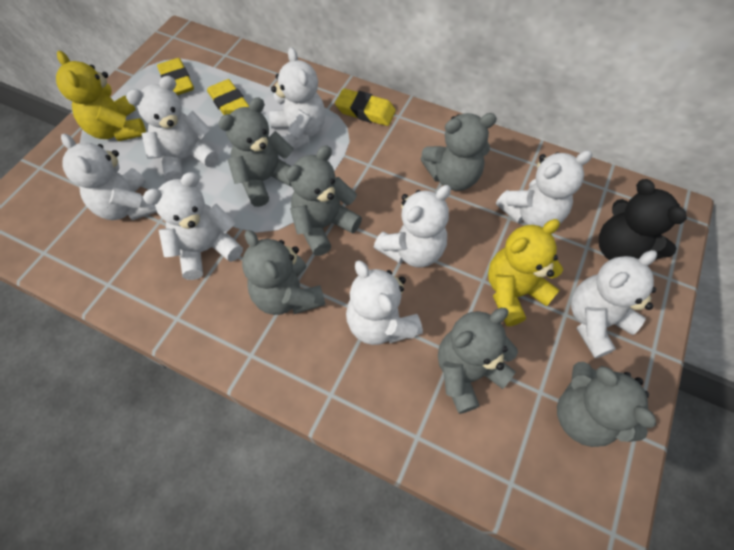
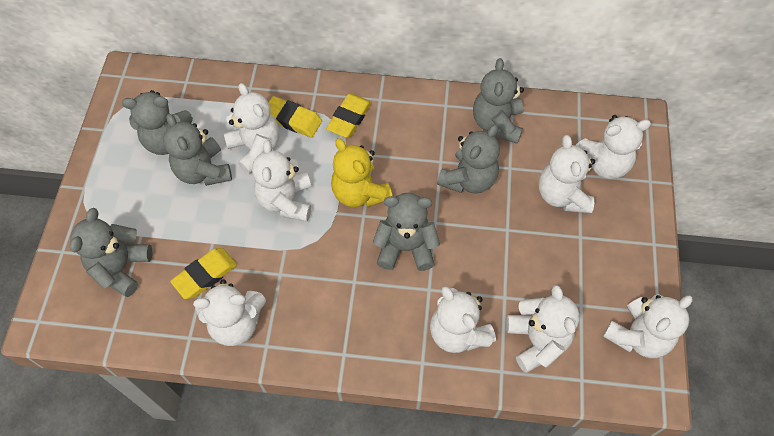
black teddy bear: [599,179,687,260] = 1 -> none = 0
yellow teddy bear: [56,51,146,141] [488,219,563,326] = 2 -> [331,138,392,207] = 1

